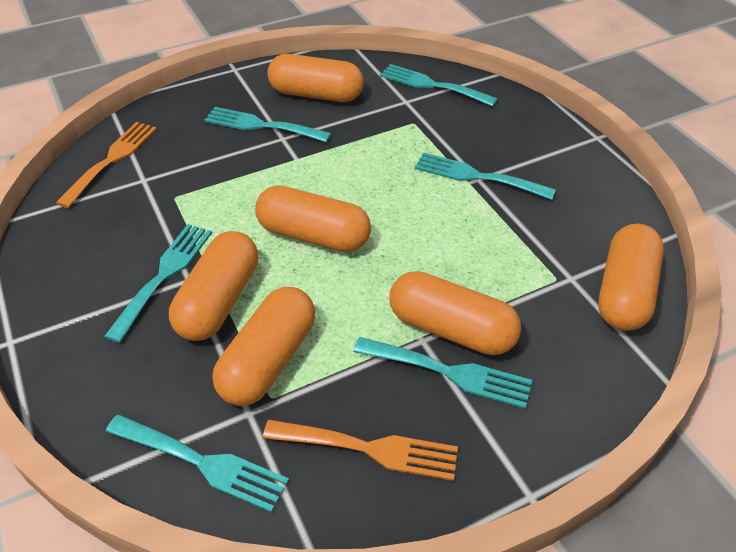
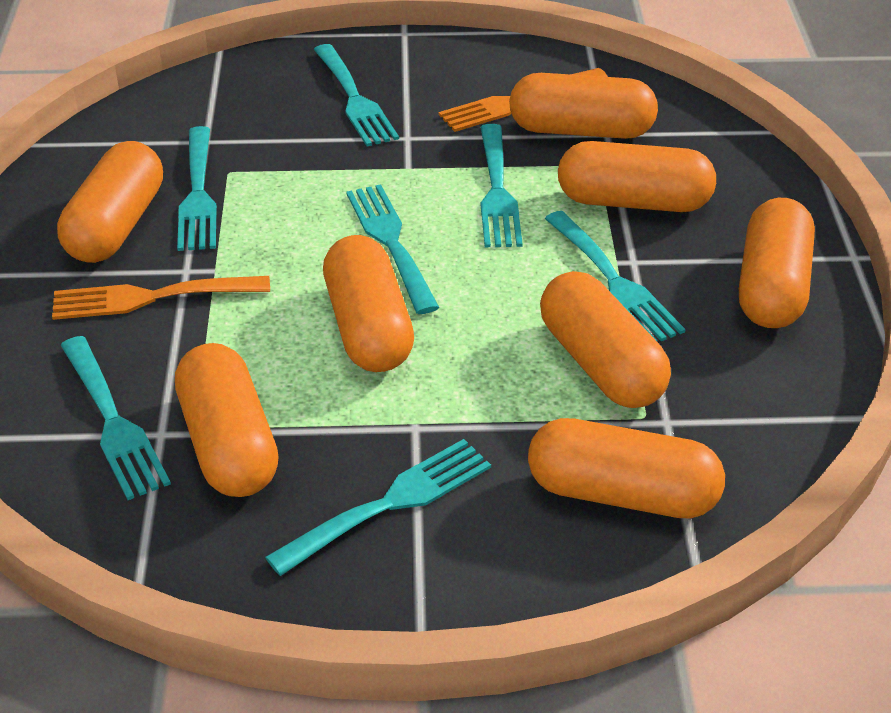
orange capsule: [169,231,258,341] [212,287,315,406] [255,185,371,252] [267,54,364,102] [389,271,521,355] [598,224,664,331] = 6 -> [57,141,163,263] [175,343,279,497] [323,235,414,372] [509,73,658,139] [528,418,725,519] [540,271,671,408] [558,141,716,212] [739,198,815,328] = 8
turquoise fork: [104,224,212,343] [106,414,289,513] [204,107,331,142] [353,337,532,409] [380,64,498,107] [415,152,556,200] = 6 -> [61,336,171,500] [177,126,217,251] [265,439,491,576] [313,44,399,146] [346,184,440,314] [480,124,523,247] [545,211,686,341] = 7

